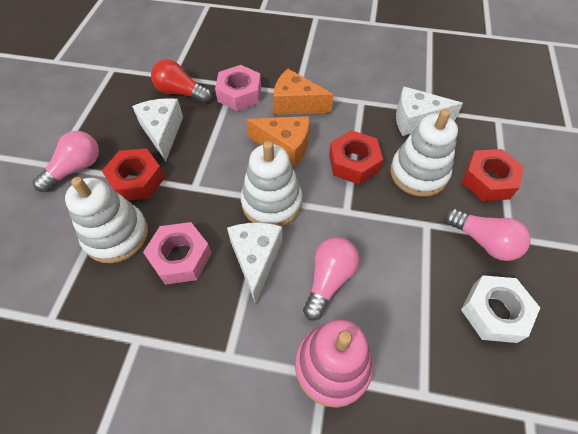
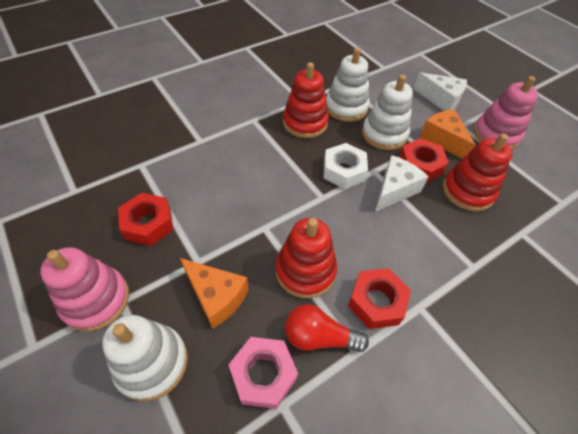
pink light bulb: [33,131,99,192] [303,237,359,321] [445,208,531,261] = 3 -> none = 0
pink nut: [143,222,212,285] [215,65,261,111] = 2 -> [229,337,298,409] = 1
pink stacking toy: [295,320,373,408] = 1 -> [40,247,129,332] [474,76,538,149] = 2
red stacking toy: none = 0 -> [276,218,337,298] [283,62,329,138] [443,133,513,211] = 3
white cheese: [132,98,183,161] [227,223,283,304] [396,86,463,136] = 3 -> [375,155,429,212] [414,72,467,111] = 2

